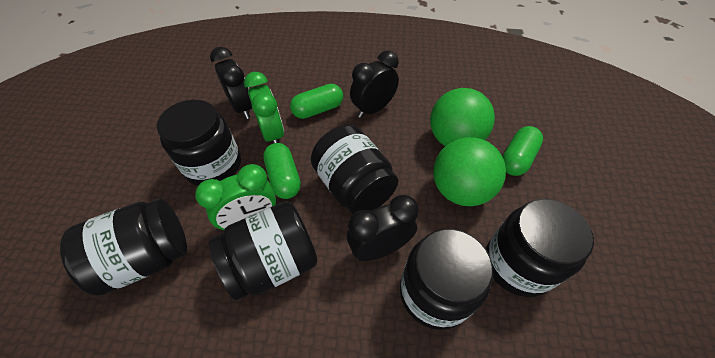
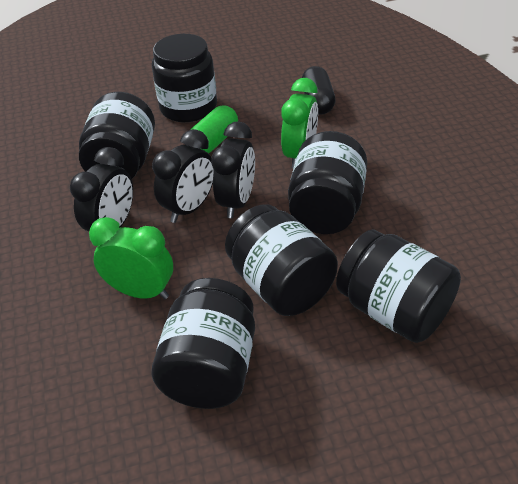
black capsule: none = 0 -> [302,66,335,114] = 1
green ball: [430,88,495,146] [433,137,506,206] = 2 -> none = 0
green capsule: [263,143,301,199] [290,84,343,119] [502,126,543,176] = 3 -> [190,105,238,153] = 1

